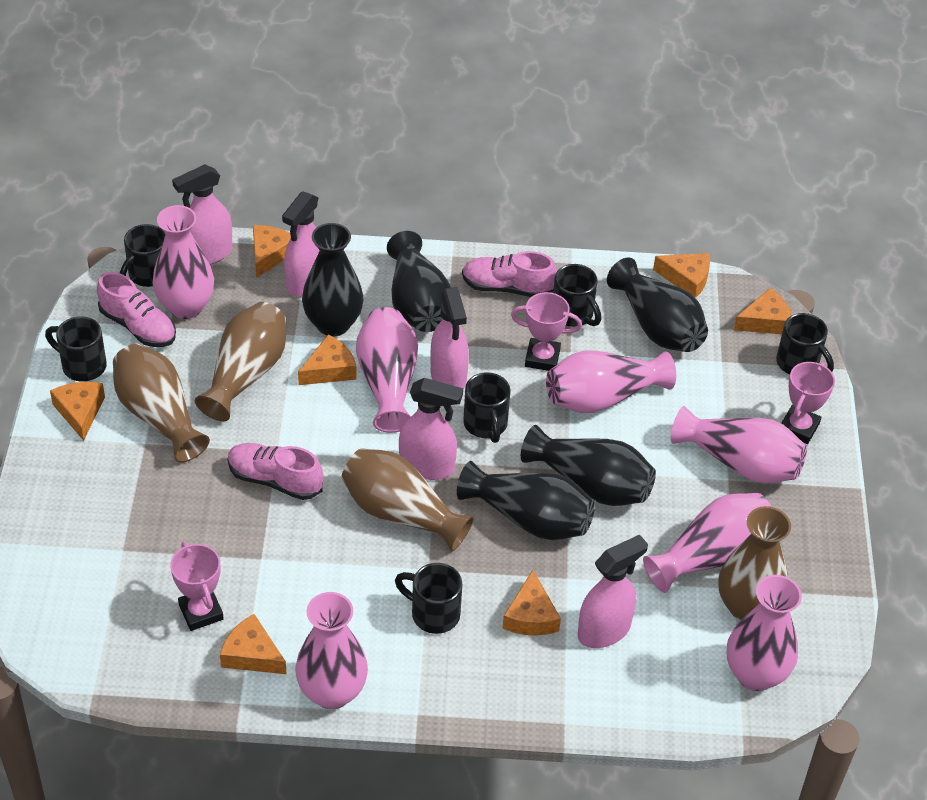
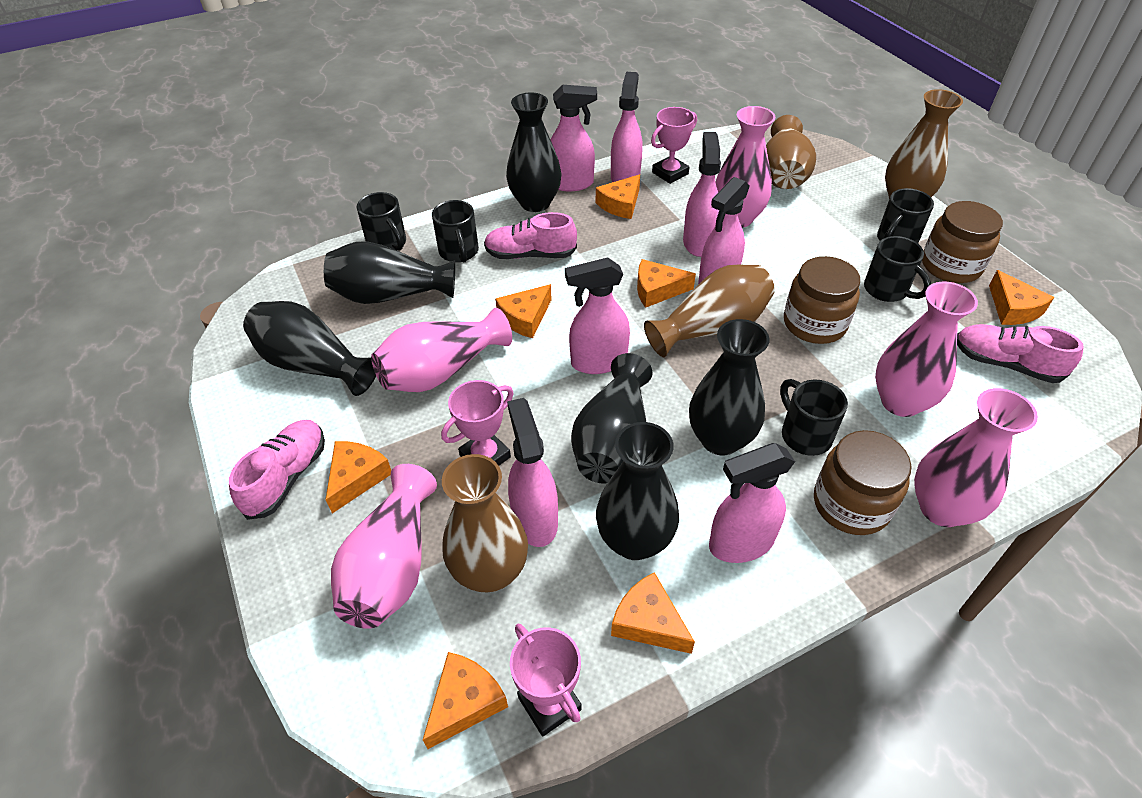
black mug: [45,316,107,382] [120,224,166,287] [395,563,462,634] [463,372,511,443] [553,264,601,327] [776,313,834,374] = 6 -> [357,192,406,250] [432,200,479,263] [780,379,848,456] [864,236,931,302] [877,188,934,243] = 5
black vase: [302,223,363,336] [387,231,451,332] [457,461,595,540] [521,425,656,506] [607,258,708,352] = 5 -> [243,301,376,396] [324,241,455,304] [506,92,561,212] [571,353,653,484] [596,422,679,560] [689,319,770,455] = 6
brown jar: none = 0 -> [784,256,860,344] [814,430,912,535] [922,201,1003,283] = 3
pink spray bottle: [172,164,233,265] [282,191,320,297] [399,378,463,480] [431,287,469,389] [578,535,648,648] = 5 -> [507,398,558,547] [550,85,597,191] [565,257,630,374] [611,72,643,182] [683,132,721,257] [698,177,750,285] [709,443,795,563] = 7
pink vase: [153,205,214,319] [295,592,368,709] [356,307,418,433] [546,351,676,413] [643,493,772,593] [671,406,807,484] [727,575,802,691] = 7 -> [331,464,437,629] [371,308,512,392] [716,106,775,228] [875,281,978,417] [914,388,1038,527] = 5

